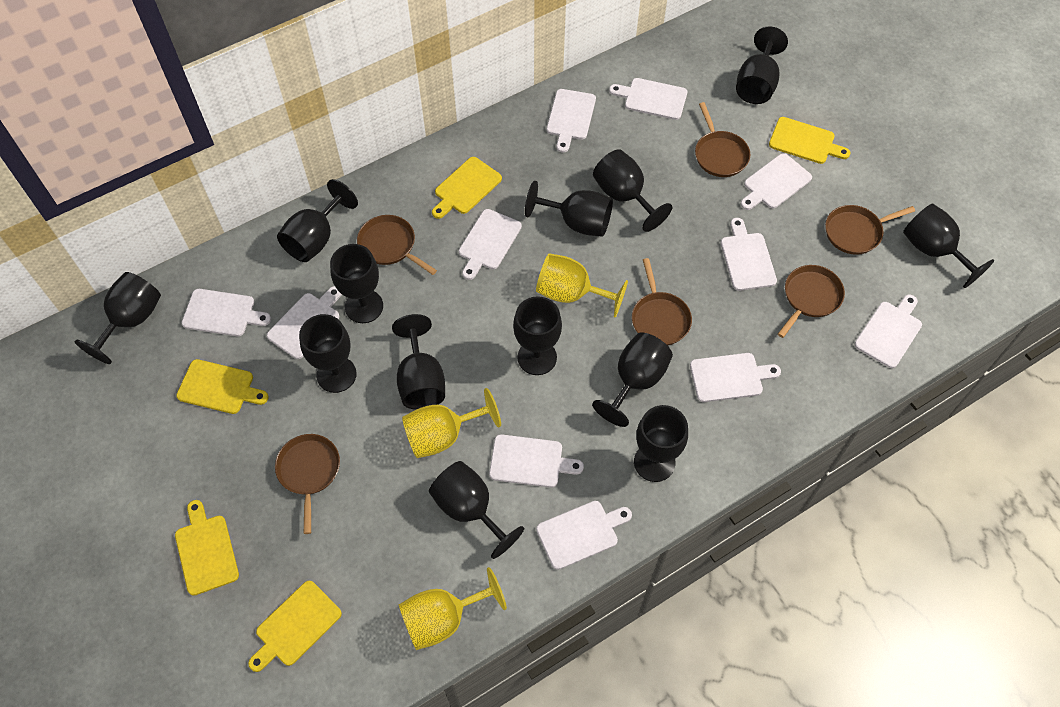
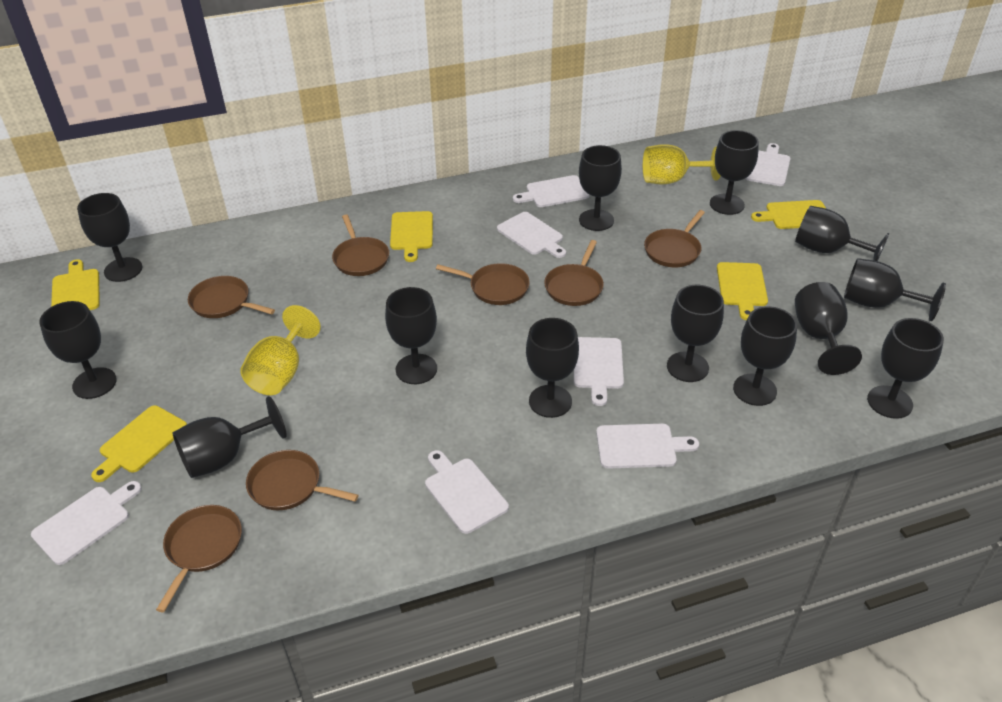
brown pan: [275,434,340,534] [357,215,437,275] [632,258,692,346] [695,102,751,177] [778,265,845,338] [825,205,915,255] = 6 -> [156,505,242,612] [188,276,275,318] [246,450,359,510] [332,215,389,276] [436,263,530,305] [544,240,604,306] [644,210,705,267] = 7
white cutting board: [182,289,271,336] [267,286,342,359] [459,209,522,280] [489,434,584,488] [536,501,632,570] [547,89,596,153] [609,78,687,120] [690,353,781,402] [721,218,777,291] [741,153,812,210] [855,295,922,368] = 11 -> [31,481,142,565] [425,450,509,534] [497,212,566,258] [513,175,589,207] [574,337,624,406] [596,424,699,469] [745,143,790,186] = 7
yellow goblet: [399,567,507,650] [402,388,501,458] [536,253,628,318] = 3 -> [240,305,321,395] [643,144,721,184] = 2

